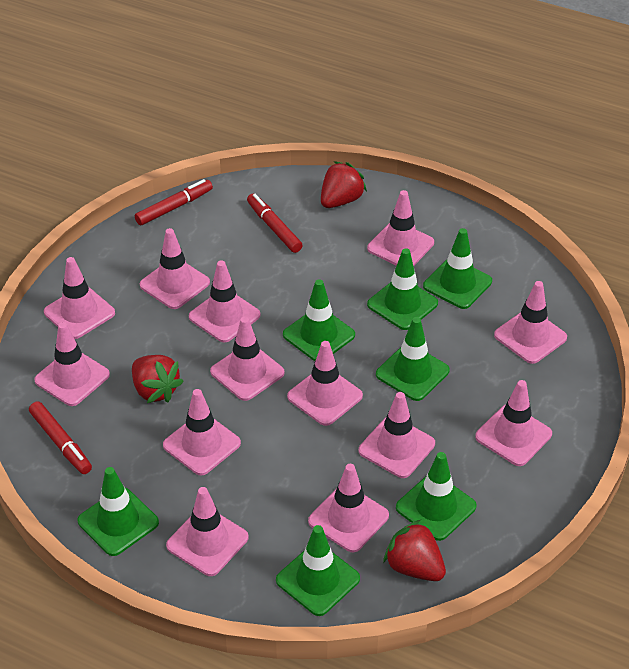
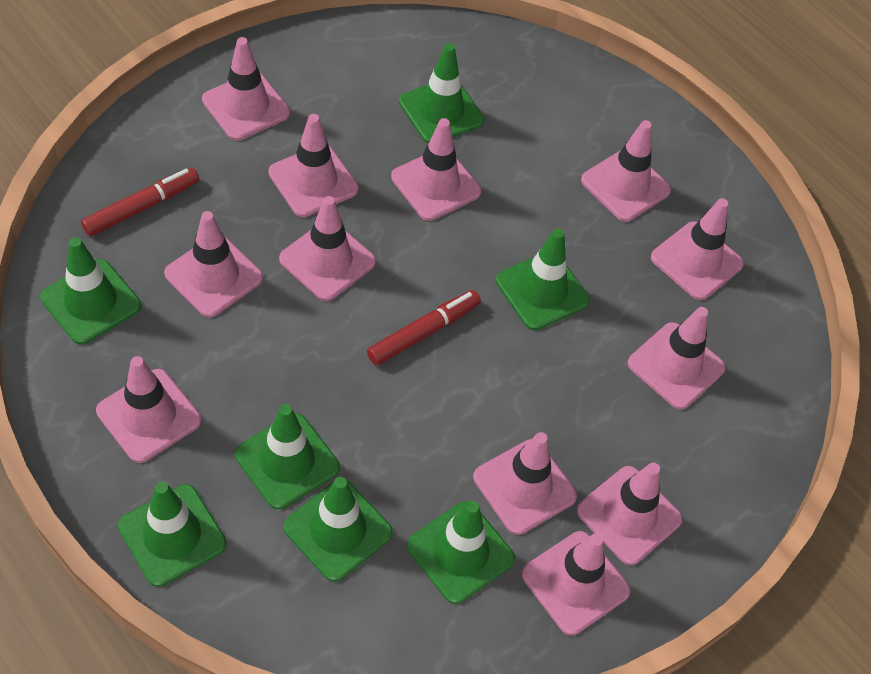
pink traffic cone: [34,322,110,406] [44,257,115,339] [140,228,210,309] [163,389,241,476] [166,487,249,576] [189,260,260,343] [210,317,285,401] [287,341,363,426] [308,464,389,552] [359,392,435,478] [367,190,434,266] [475,380,552,466] [494,281,567,364] = 13 -> [96,356,201,463] [164,211,263,317] [202,37,290,141] [268,114,359,217] [279,196,376,301] [391,118,481,221] [473,432,577,535] [522,531,631,635] [577,462,683,565] [581,120,671,222] [628,307,726,410] [651,198,744,300] = 12
red marker: [29,401,92,474] [135,179,213,225] [247,194,303,253] = 3 -> [81,168,199,236] [367,290,481,365] = 2
red strawberry: [132,355,184,403] [321,161,367,208] [383,520,446,581] = 3 -> none = 0

